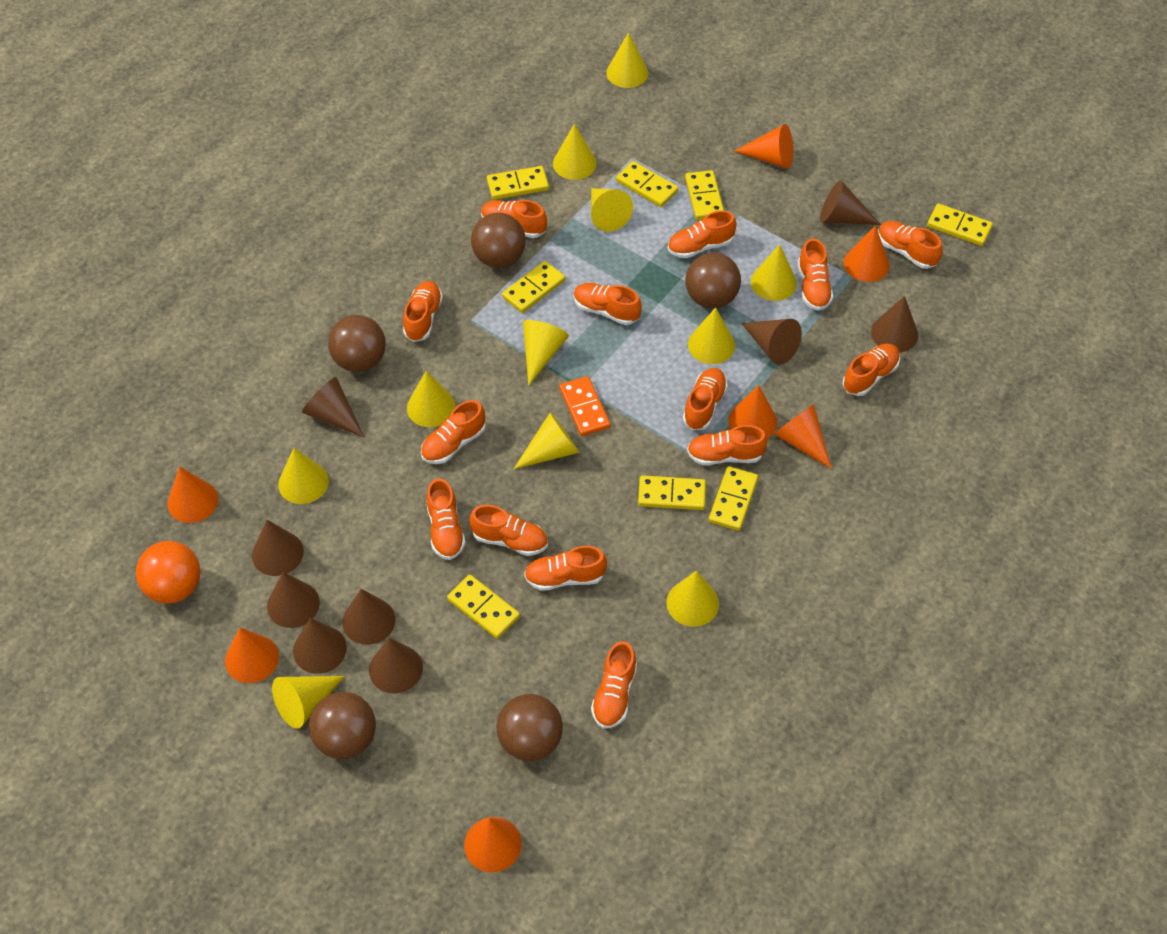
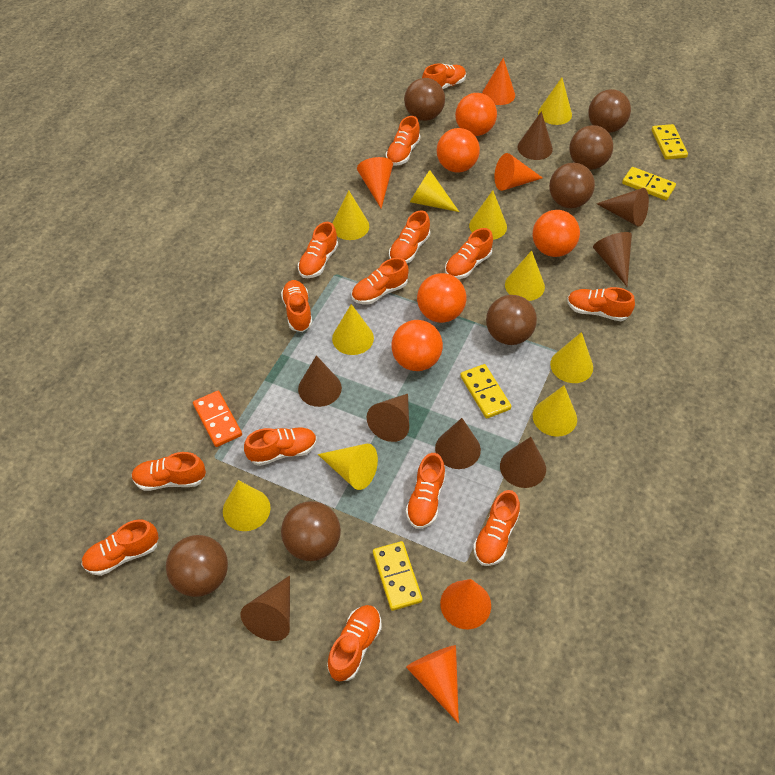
brown ball: [309,692,376,759] [328,315,386,372] [471,213,526,268] [497,694,563,761] [685,253,741,308] = 5 -> [166,535,228,597] [281,501,341,561] [404,78,445,121] [486,295,537,345] [549,163,595,208] [569,125,613,170] [588,89,631,133] = 7
brown cone: [252,520,304,576] [267,572,320,628] [293,618,347,674] [302,377,365,438] [342,589,395,645] [369,638,423,694] [742,319,802,364] [820,181,881,225] [871,296,918,352] = 9 -> [241,576,290,641] [298,355,342,407] [367,394,409,442] [435,418,481,469] [500,437,546,488] [517,111,553,160] [593,232,632,286] [597,188,649,227] = 8
orange ball: [136,541,200,604] = 1 -> [392,320,443,371] [417,273,466,323] [437,128,480,173] [455,93,497,136] [533,210,580,257] = 5
orange cone: [168,466,218,523] [225,628,279,683] [464,817,522,872] [728,385,777,438] [734,124,793,169] [774,404,832,469] [844,225,890,282] = 7 -> [357,157,393,209] [406,645,459,723] [440,579,491,629] [482,58,515,105] [494,153,543,191] = 5
yellow cone: [272,676,345,729] [278,448,329,504] [407,371,456,427] [514,412,579,469] [523,320,569,386] [553,124,597,180] [591,188,633,232] [606,32,648,88] [666,571,719,627] [688,307,735,364] [751,244,797,301] = 11 -> [223,480,271,531] [318,444,378,490] [332,191,369,240] [332,304,374,355] [410,170,459,212] [469,190,507,240] [505,250,545,301] [533,386,577,437] [538,77,572,125] [550,332,593,383] = 10
yellow domino: [447,575,520,639] [487,166,549,200] [502,261,565,313] [616,161,678,207] [638,475,706,510] [685,170,724,220] [709,466,758,531] [927,203,993,246] = 8 -> [373,541,423,611] [460,364,512,418] [622,167,676,200] [652,124,688,160] = 4

